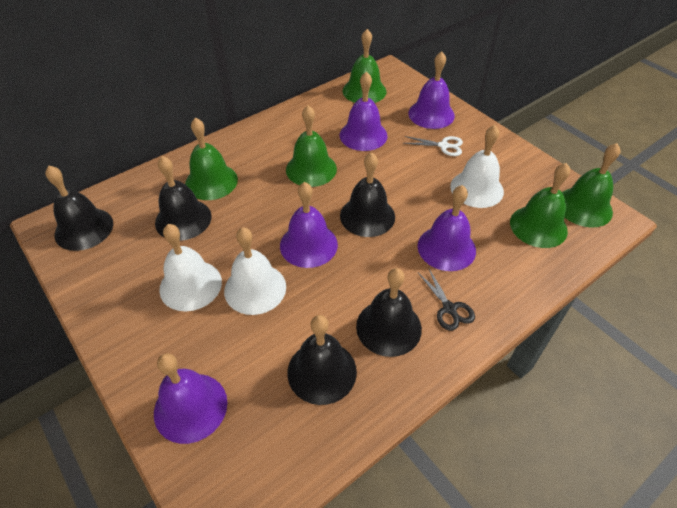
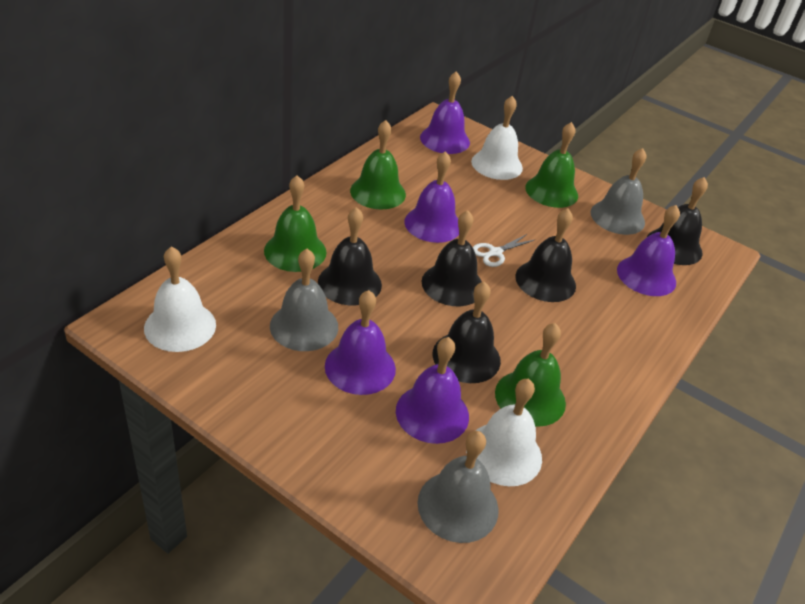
black scissors: [418,267,475,331] = 1 -> none = 0
green bell: [185,118,238,200] [286,105,337,187] [343,29,386,103] [510,163,570,248] [562,143,620,228] = 5 -> [264,175,327,272] [350,120,406,210] [495,323,566,427] [525,122,578,208] = 4
grey bell: none = 0 -> [270,249,338,351] [417,431,499,543] [591,148,647,235] = 3

